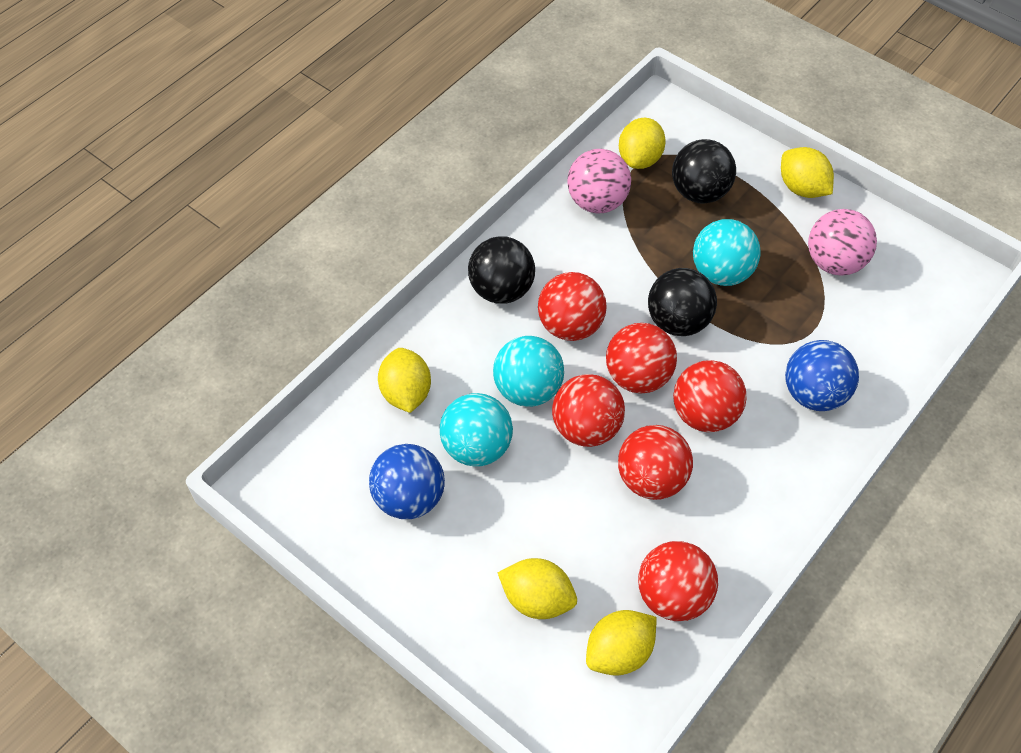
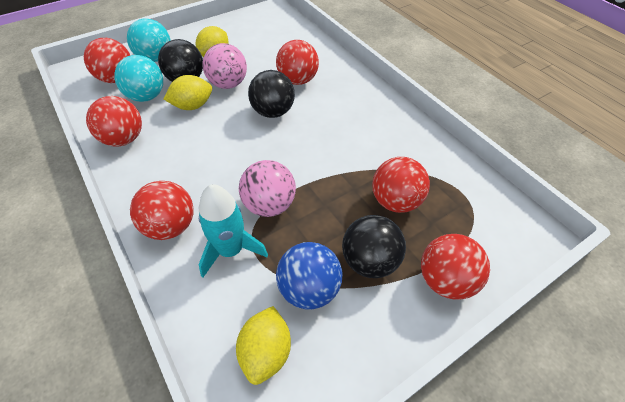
blue ball: [369,444,445,519] [785,340,859,411] = 2 -> [276,242,342,309] = 1
turquoise ball: [440,393,513,467] [493,336,564,407] [693,219,761,286] = 3 -> [114,55,163,102] [127,18,171,62] = 2
turquoise rocket: none = 0 -> [199,184,268,277] = 1
yellow lemon: [378,348,431,413] [498,558,577,619] [586,610,656,676] [619,118,666,169] [781,147,834,198] = 5 -> [164,75,212,110] [196,26,228,57] [236,306,291,385] = 3

